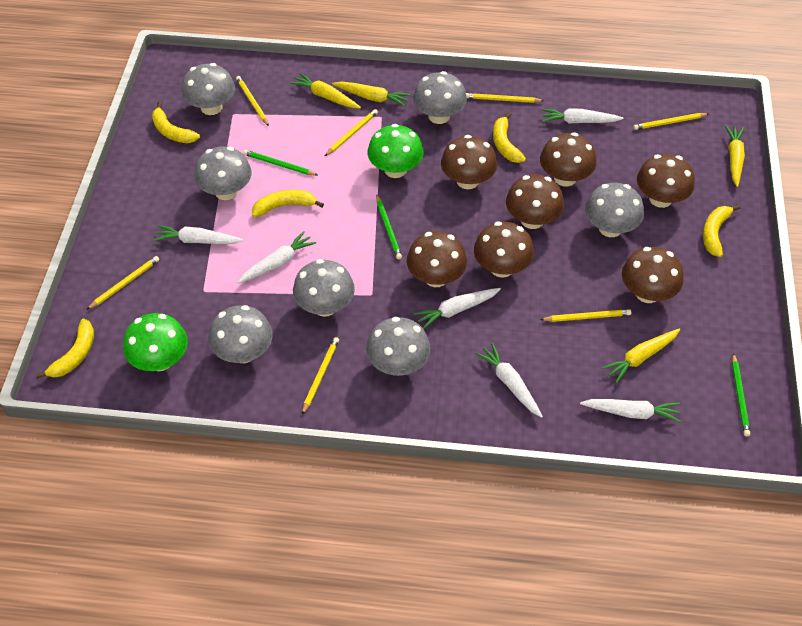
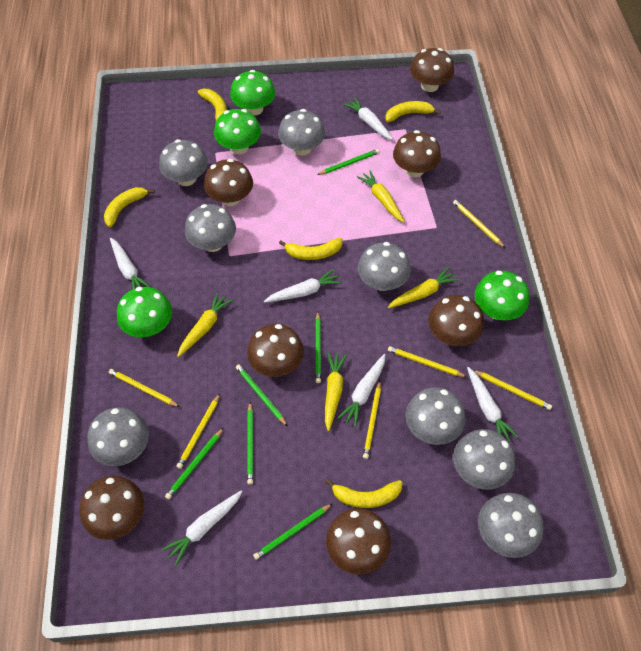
green mushroom: [123,313,188,371] [368,124,423,178] = 2 -> [117,287,172,337] [214,109,261,154] [230,70,275,116] [475,271,529,320] = 4
green pencil: [243,150,318,176] [376,195,402,259] [732,353,750,436] = 3 -> [165,428,224,499] [236,364,288,426] [247,402,253,485] [253,503,333,560] [315,312,321,383] [317,149,380,175] = 6
grey mushroom: [181,63,235,115] [195,146,252,200] [209,305,272,363] [293,259,355,317] [366,317,430,376] [413,71,467,124] [585,183,644,237] = 7 -> [87,407,149,466] [159,139,208,186] [185,204,236,252] [278,109,325,155] [358,242,411,291] [406,387,466,445] [453,429,515,490] [478,493,544,558] = 8
yellow pencil: [86,256,159,310] [236,76,269,126] [302,337,339,415] [325,109,378,156] [466,93,544,103] [540,309,631,322] [633,113,708,130] = 7 -> [109,369,180,407] [176,394,220,469] [363,381,381,459] [388,346,467,377] [453,200,505,248] [473,370,552,410] = 6

